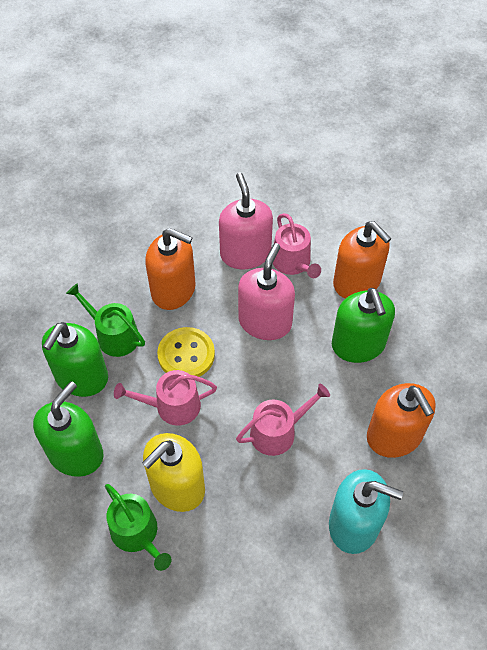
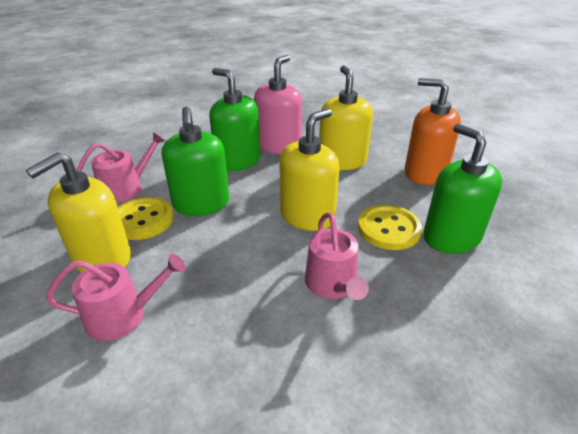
green watering can: [66,283,145,357] [105,484,171,571] = 2 -> none = 0
orange soap dispenser: [145,228,196,310] [333,221,392,299] [367,383,436,458] = 3 -> [405,78,461,185] = 1
pink soap dispenser: [219,173,273,269] [238,243,295,340] = 2 -> [254,55,302,154] = 1
turquoise soap dispenser: [329,469,403,554] = 1 -> none = 0
yellow button: [157,327,215,377] = 1 -> [118,197,174,240] [358,205,422,250] = 2
yellow soap dispenser: [142,433,205,512] = 1 -> [26,152,131,273] [279,108,340,231] [319,65,373,170] = 3

